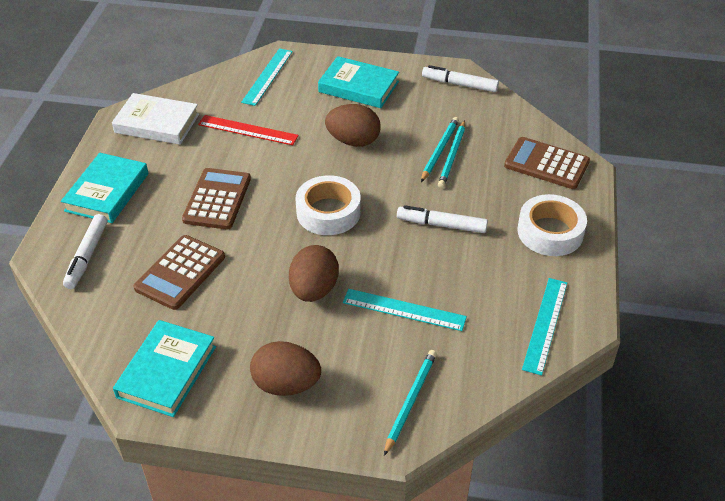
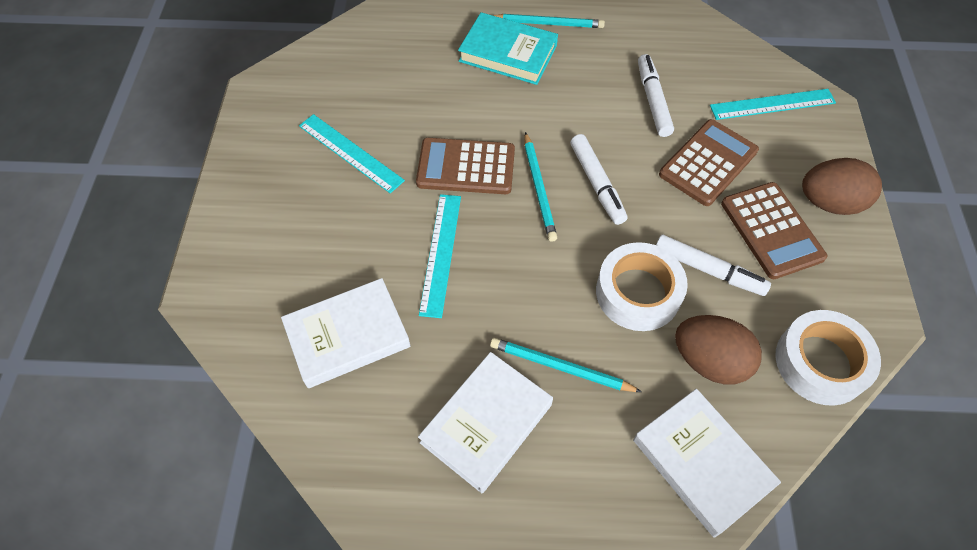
brown egg: [250,341,321,396] [289,245,339,302] [325,104,381,147] = 3 -> [675,315,762,385] [802,158,882,215] = 2
red ruler: [198,115,299,145] = 1 -> none = 0
turquoise book: [61,153,148,223] [113,320,216,417] [318,56,399,108] = 3 -> [458,12,558,85] = 1
white book: [112,93,199,145] = 1 -> [281,278,410,388] [418,352,553,493] [633,389,781,538] = 3

